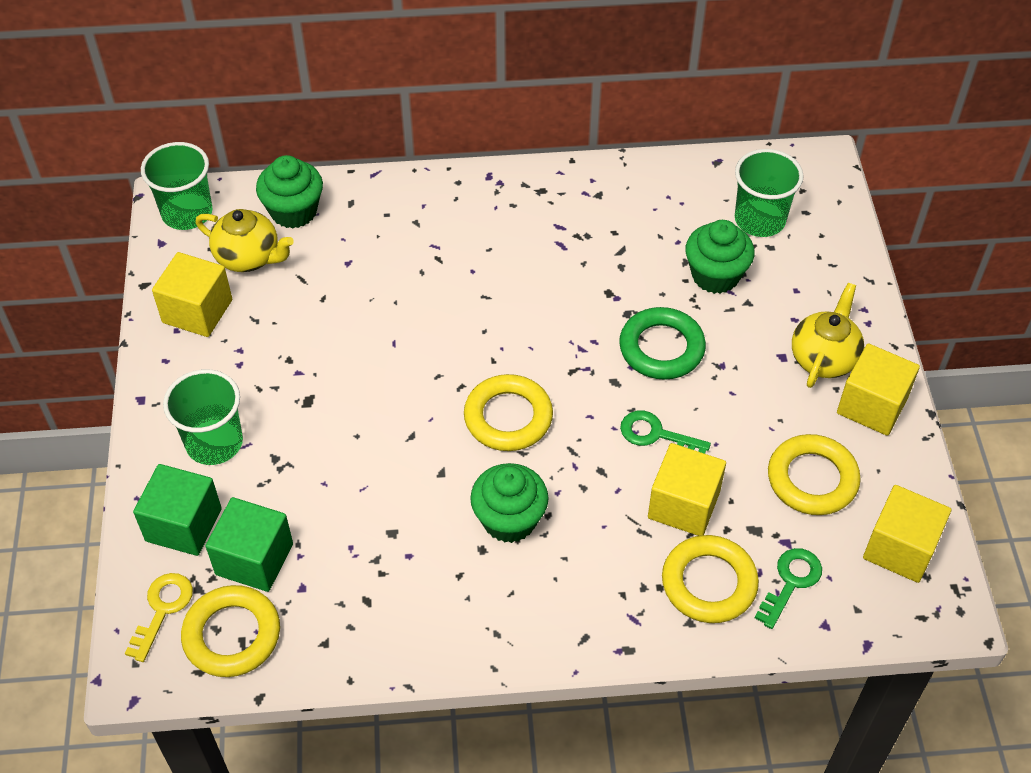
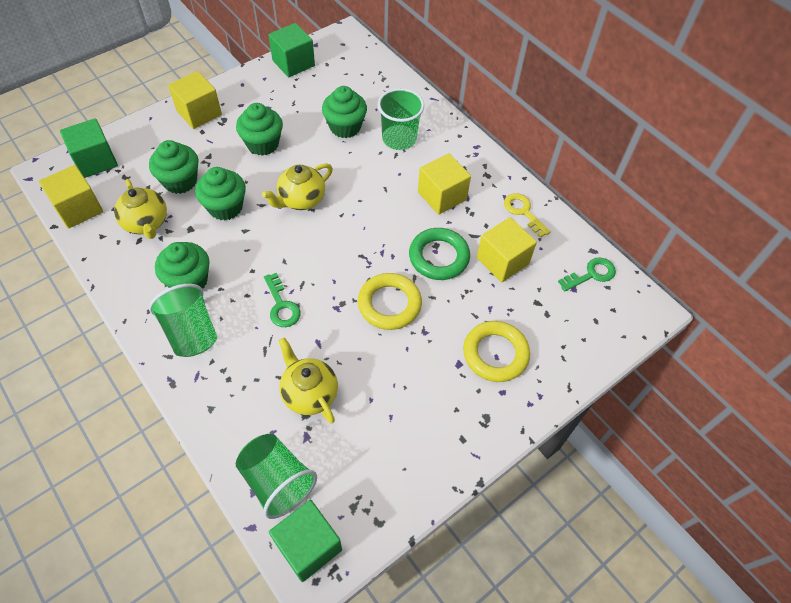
green cube: [133,464,222,556] [205,497,293,592] = 2 -> [60,118,118,178] [268,23,315,77] [269,500,342,582] = 3
green cupcake: [256,155,323,229] [470,463,549,543] [685,220,755,294] = 3 -> [149,140,198,194] [155,242,210,289] [195,167,246,221] [236,103,283,156] [322,86,367,138] = 5
yellow ring: [181,585,280,677] [464,374,553,451] [662,535,759,623] [768,434,861,515] = 4 -> [358,273,422,330] [463,321,530,382] = 2
yellow teapot: [196,209,294,272] [792,283,864,388] = 2 -> [114,179,167,239] [262,163,333,210] [279,337,338,423] = 3

